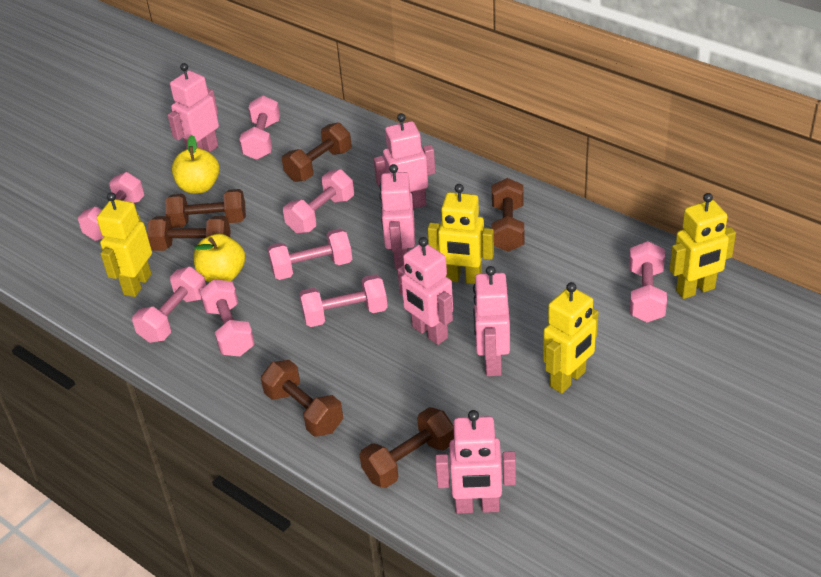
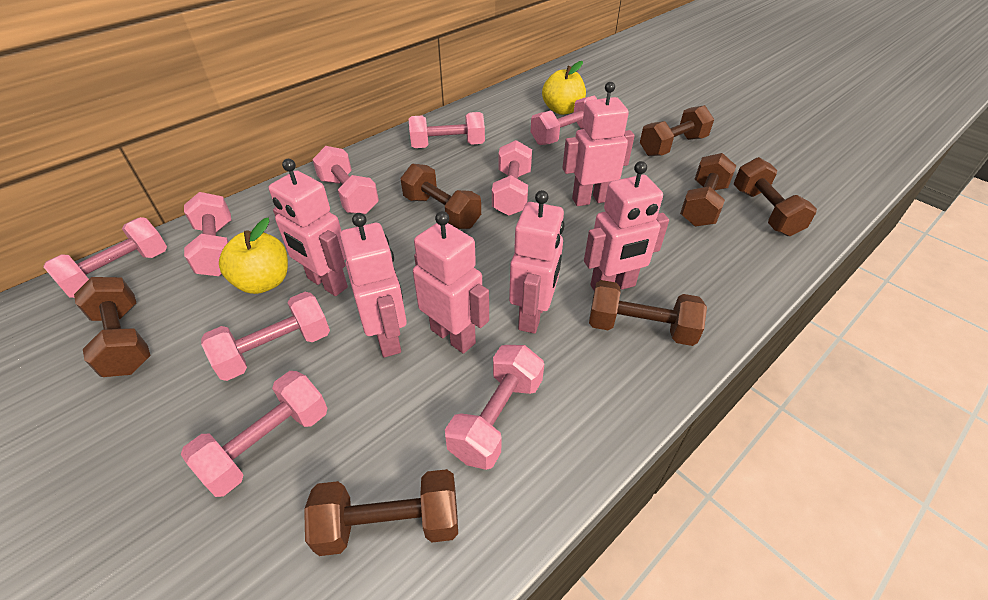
brown dumbbell: [147,216,231,251] [165,189,246,228] [261,360,343,437] [282,123,351,182] [360,407,454,488] [491,178,524,252] = 6 -> [74,277,150,377] [304,469,458,556] [401,164,481,229] [589,280,707,346] [640,105,714,156] [680,153,736,227] [734,157,817,236] = 7
pink dumbbell: [78,172,144,241] [132,267,206,343] [200,279,255,356] [239,95,280,160] [267,229,352,280] [283,169,354,234] [299,274,388,327] [629,241,667,322] = 8 -> [43,217,167,298] [181,371,327,497] [184,192,231,276] [201,292,330,381] [312,146,379,214] [409,112,485,148] [445,345,544,470] [492,140,532,216] [531,96,597,145] = 9
yellow robot: [97,192,152,297] [428,184,494,284] [543,282,599,393] [670,193,736,299] = 4 -> none = 0

